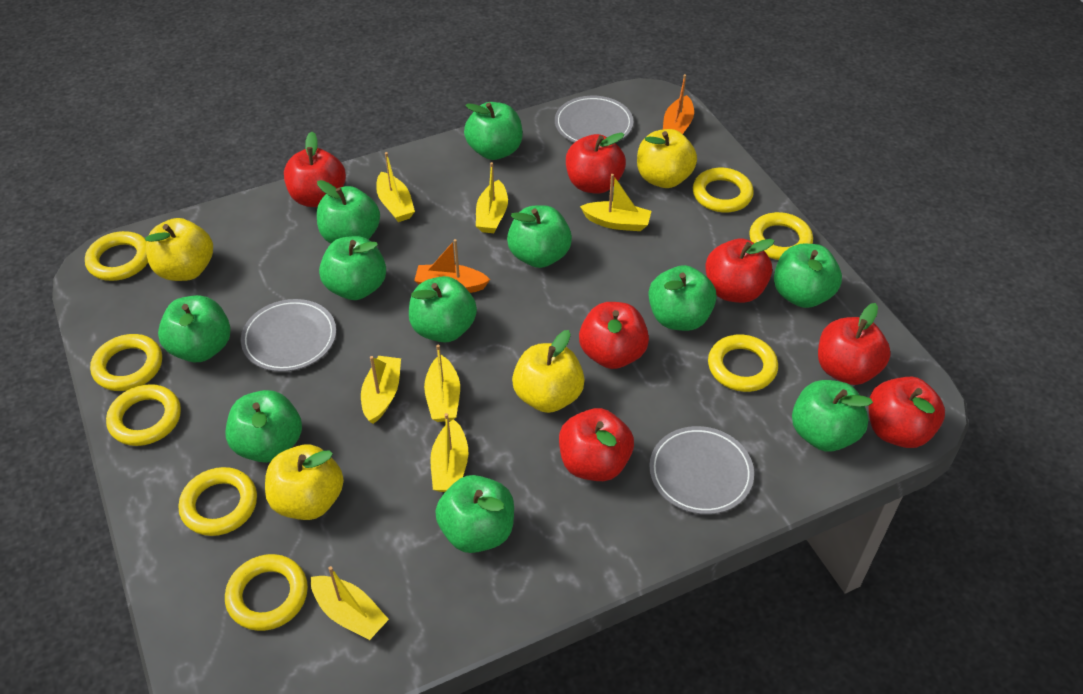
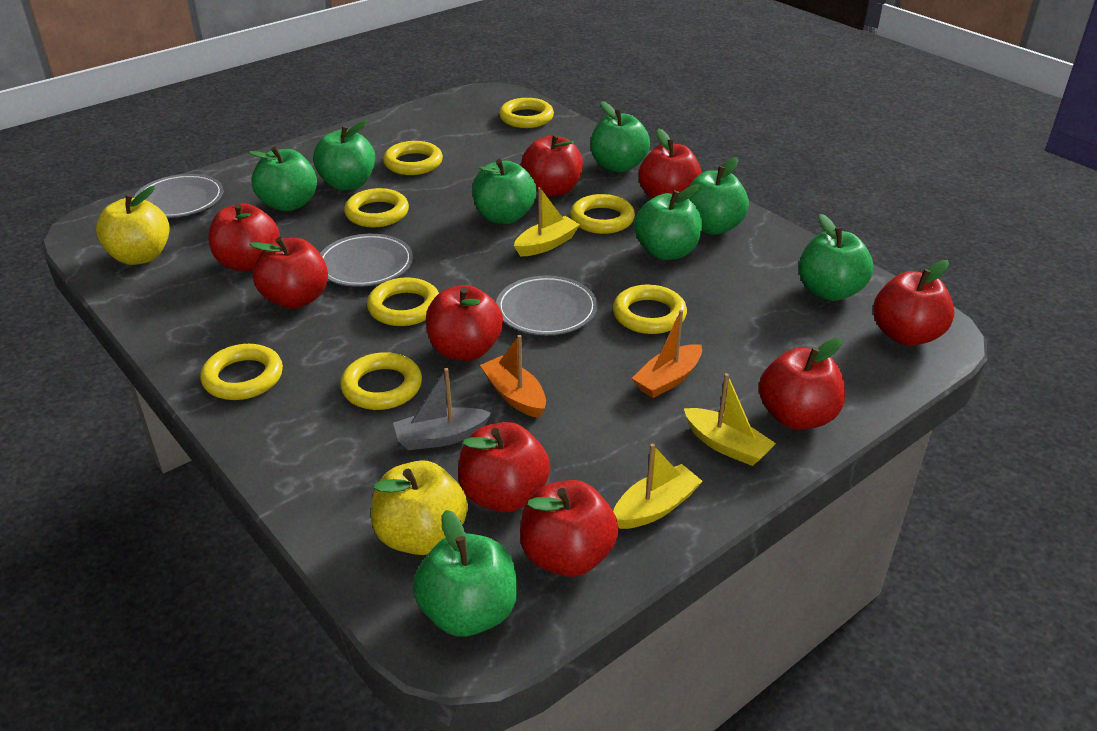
green apple: [158,295,231,362] [226,390,302,463] [317,180,380,243] [319,236,386,300] [409,276,477,343] [435,475,514,553] [464,102,523,160] [507,205,572,268] [648,265,717,331] [774,244,842,308] [792,380,873,452] = 11 -> [249,147,317,211] [313,120,375,190] [413,510,517,637] [472,159,537,224] [591,101,650,172] [634,184,702,260] [688,157,749,235] [799,214,873,301] = 8
grey boat: none = 0 -> [393,368,492,450] = 1
red apple: [284,132,346,207] [559,408,634,481] [566,133,626,194] [579,302,649,369] [705,239,774,303] [818,303,891,385] [868,377,945,448] = 7 -> [209,203,280,271] [250,237,328,309] [426,285,503,361] [458,422,550,512] [520,480,619,577] [521,134,583,197] [639,128,702,199] [759,338,845,430] [873,260,954,346] = 9
yellow apple: [145,218,213,281] [265,445,344,520] [512,330,585,413] [637,129,697,188] = 4 -> [96,186,170,265] [371,460,468,555] = 2
yellow boat: [311,566,389,640] [361,356,401,424] [376,152,415,222] [424,345,460,422] [430,413,468,492] [476,162,508,233] [580,174,651,231] = 7 -> [514,187,580,257] [613,444,703,529] [684,373,776,466] = 3

